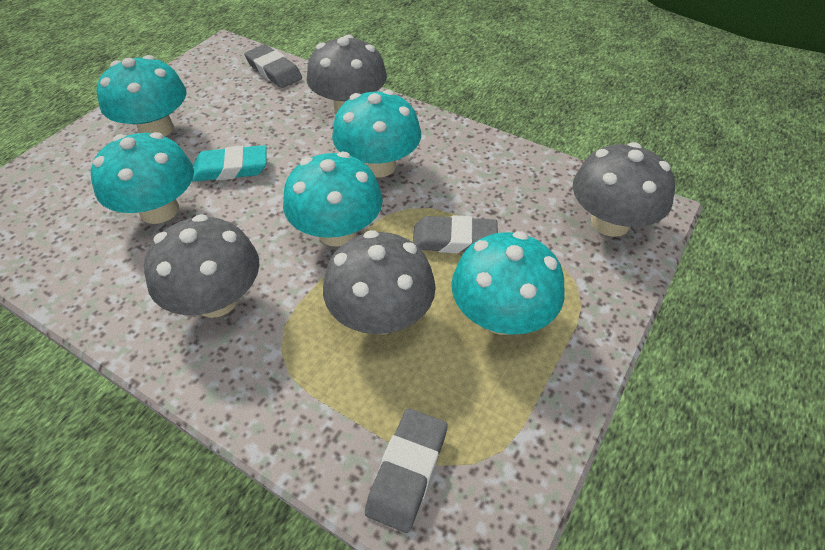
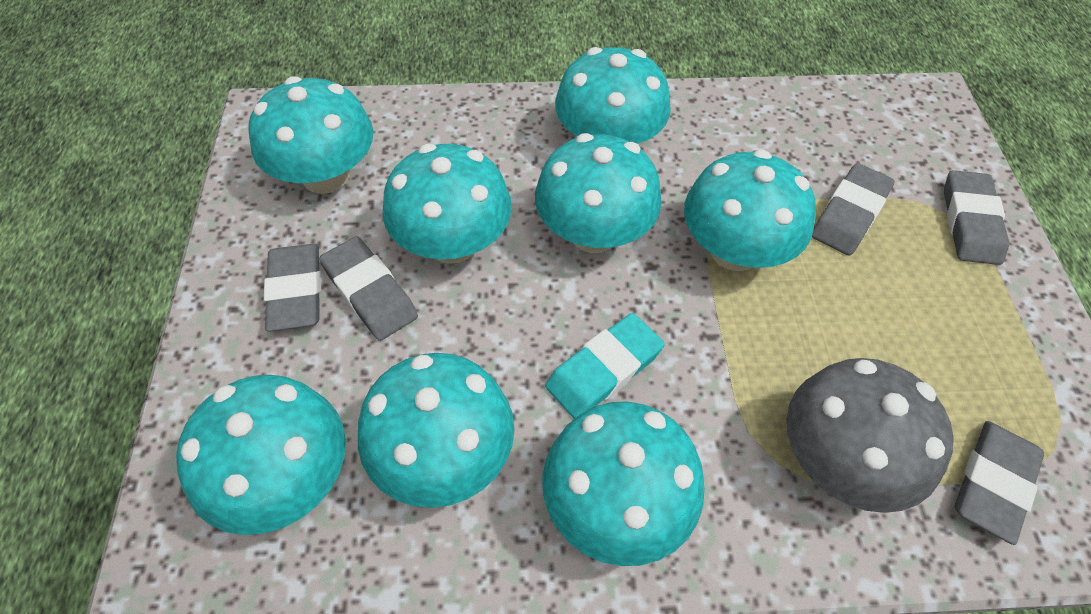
grey eraser: [244,44,302,88] [365,408,448,533] [413,215,498,253] = 3 -> [264,244,321,332] [319,236,418,341] [812,163,895,255] [944,170,1009,265] [955,421,1044,545] = 5
grey mushroom: [144,214,259,318] [307,35,387,114] [323,230,436,334] [573,142,675,237] = 4 -> [787,358,954,513] = 1
turquoise mushroom: [90,132,194,224] [97,55,187,136] [283,152,383,247] [332,90,421,178] [451,232,564,335] = 5 -> [176,375,346,535] [249,76,373,194] [358,353,515,508] [383,143,512,264] [535,133,662,253] [542,402,704,566] [555,47,671,144] [684,150,816,271] = 8

